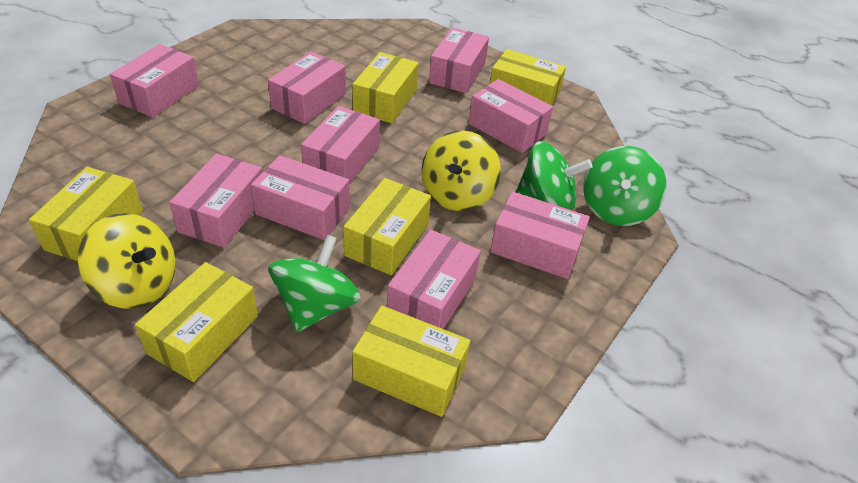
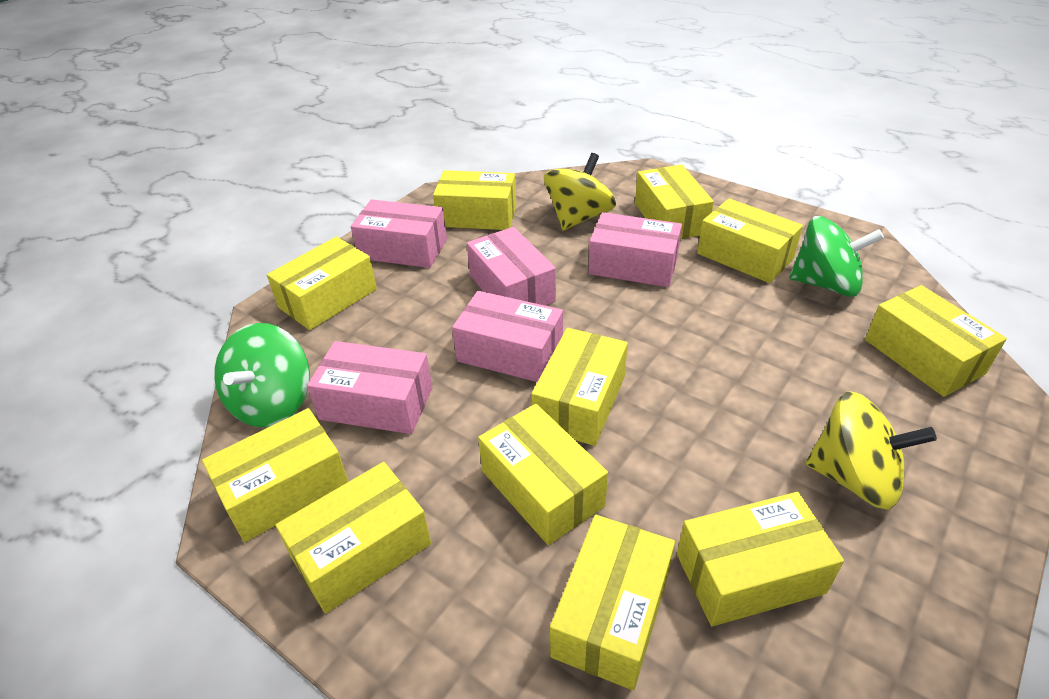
green spinning top: [268,235,361,332] [516,141,592,211] [583,146,666,226] = 3 -> [214,323,310,427] [789,216,884,297] = 2
pink box: [110,44,199,118] [169,154,262,248] [251,155,350,240] [268,52,346,124] [301,106,380,184] [387,230,481,329] [429,27,489,93] [468,79,553,153] [490,191,590,279] = 9 -> [307,341,432,434] [351,199,447,268] [452,291,563,382] [467,227,556,306] [588,212,682,287] = 5
yellow box: [29,167,143,261] [135,262,258,382] [343,178,431,275] [352,52,418,123] [352,305,470,417] [490,49,566,106] = 6 -> [202,408,348,542] [267,237,377,330] [276,462,431,614] [433,170,516,230] [478,404,608,545] [531,328,628,446] [550,515,675,690] [635,164,714,239] [677,492,844,627] [697,198,803,283] [865,285,1007,397] = 11

